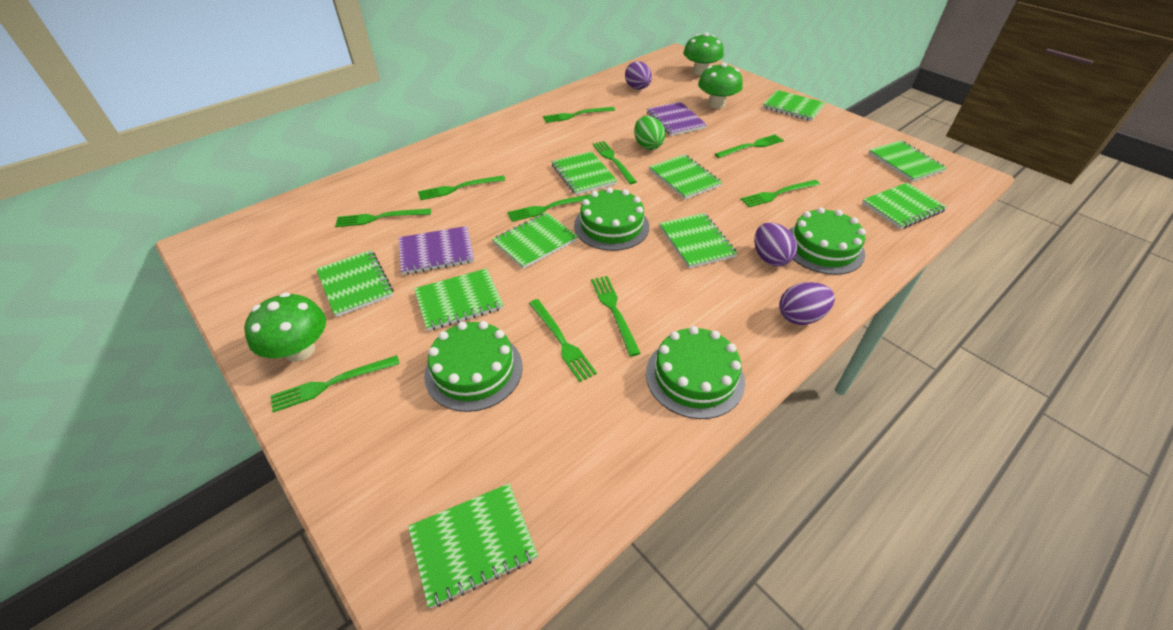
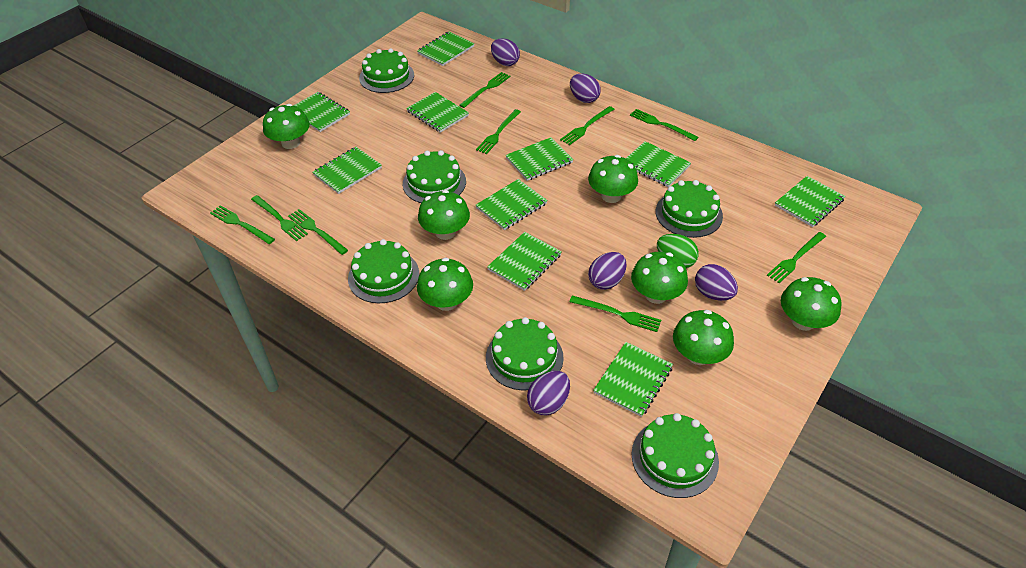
green cake: [424,321,523,412] [574,187,649,251] [646,326,745,419] [789,207,866,275] = 4 -> [348,239,419,303] [359,48,414,93] [403,150,466,203] [486,317,564,390] [631,413,719,498] [656,180,723,238] = 6
green fork: [270,355,400,412] [335,209,431,227] [418,175,505,200] [507,194,591,222] [529,299,597,382] [543,107,615,123] [591,276,641,357] [592,141,637,184] [715,134,784,158] [741,180,820,207] = 10 -> [210,205,275,244] [251,195,308,241] [288,209,348,255] [459,72,511,108] [476,109,521,154] [560,106,614,145] [569,295,661,332] [630,109,699,141] [767,232,826,283] = 9
green mushroom: [244,292,326,362] [683,32,724,75] [698,63,743,109] = 3 -> [263,104,310,149] [417,258,473,311] [418,190,470,240] [588,155,638,203] [631,252,688,304] [673,310,734,365] [781,277,841,331] = 7
purple egg: [625,61,652,89] [754,222,797,266] [779,282,835,325] = 3 -> [491,38,520,66] [527,371,570,415] [570,74,601,103] [588,252,627,290] [695,264,738,301] = 5
purple notebook: [398,226,474,275] [647,102,707,136] = 2 -> none = 0

